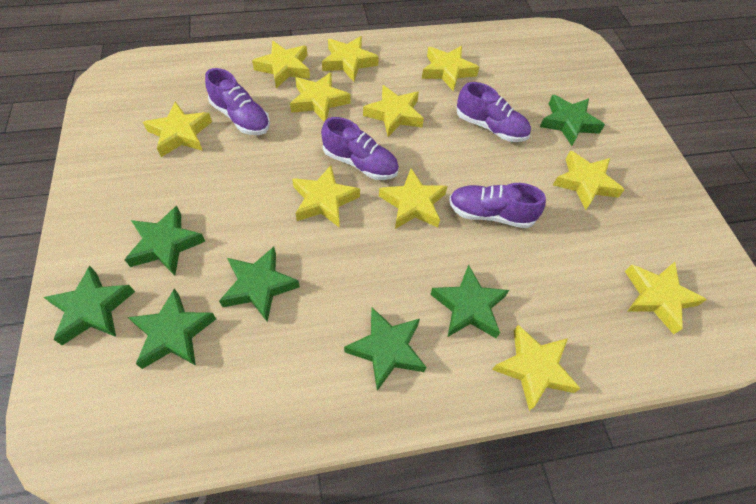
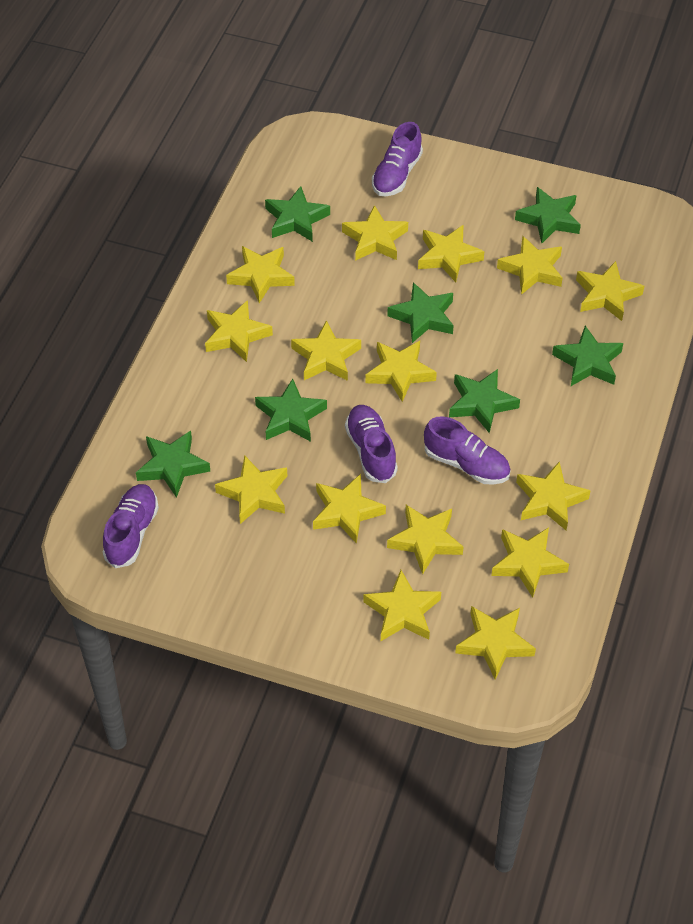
yellow star: [143,102,212,157] [252,41,310,88] [290,72,351,122] [292,165,360,228] [322,36,379,82] [363,85,424,137] [379,168,447,229] [422,46,479,91] [492,325,581,411] [553,151,625,210] [625,262,707,334] = 11 -> [205,300,273,362] [215,455,287,524] [226,246,295,303] [291,320,361,381] [313,474,386,544] [342,205,408,261] [364,570,441,641] [365,341,437,402] [387,505,463,575] [418,225,485,282] [455,606,536,680] [491,527,569,597] [497,236,563,295] [516,462,591,530] [576,261,644,321] = 15

